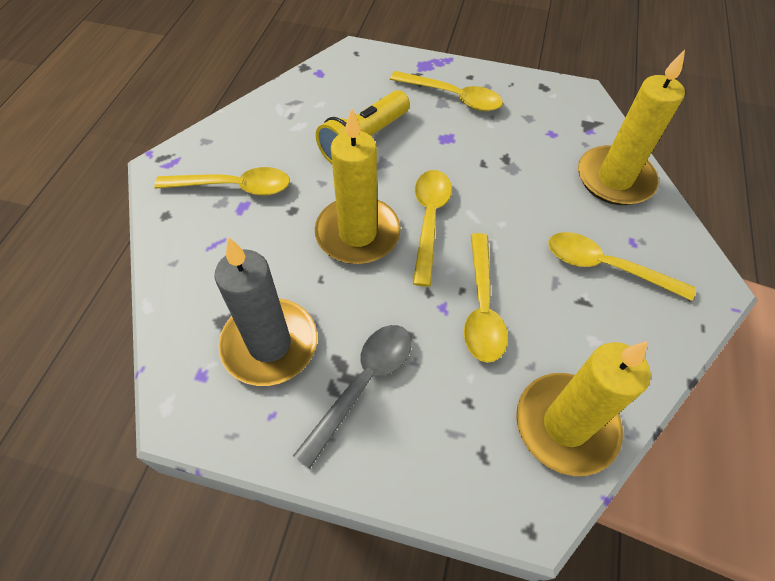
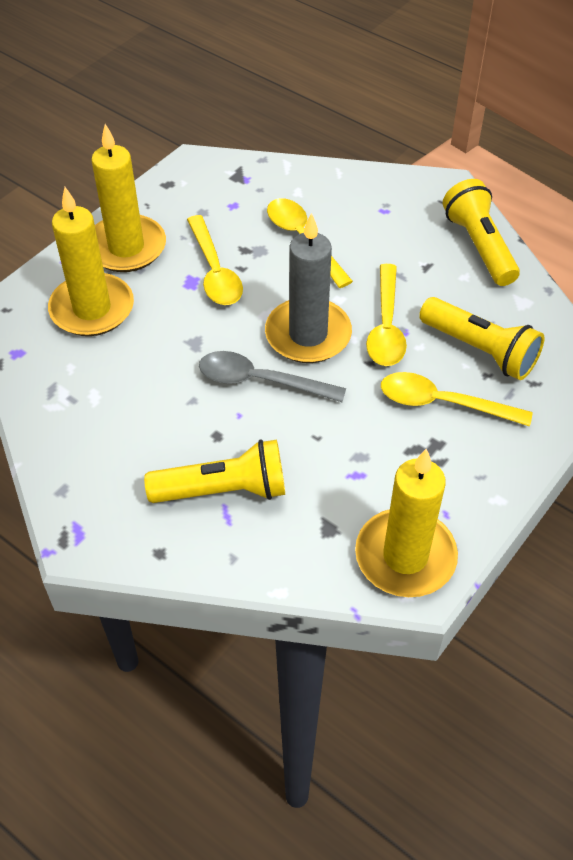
yellow flashlight: [316,90,410,164] = 1 -> [144,439,285,503] [419,297,545,380] [443,179,520,286] = 3
yellow spoon: [154,167,290,196] [390,71,503,111] [413,170,452,287] [464,233,508,363] [548,232,696,301] = 5 -> [187,215,243,305] [267,198,353,288] [366,264,407,366] [381,372,533,427] = 4

